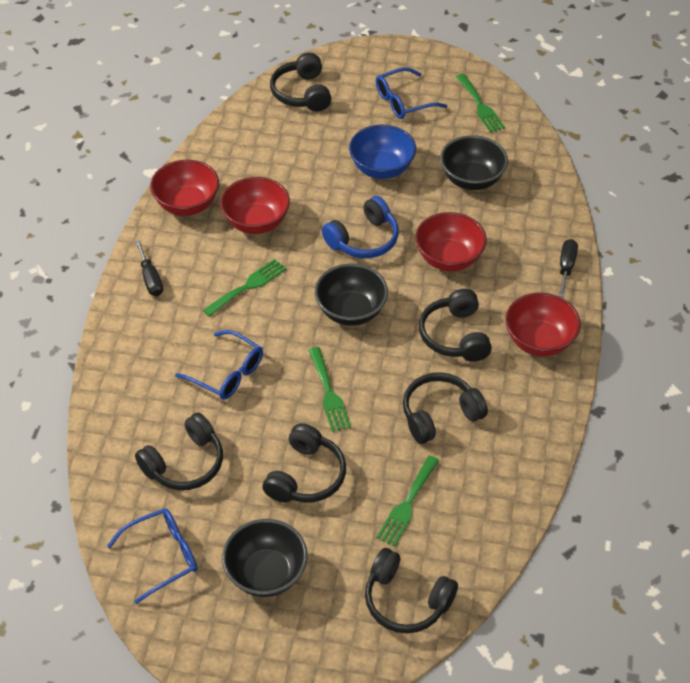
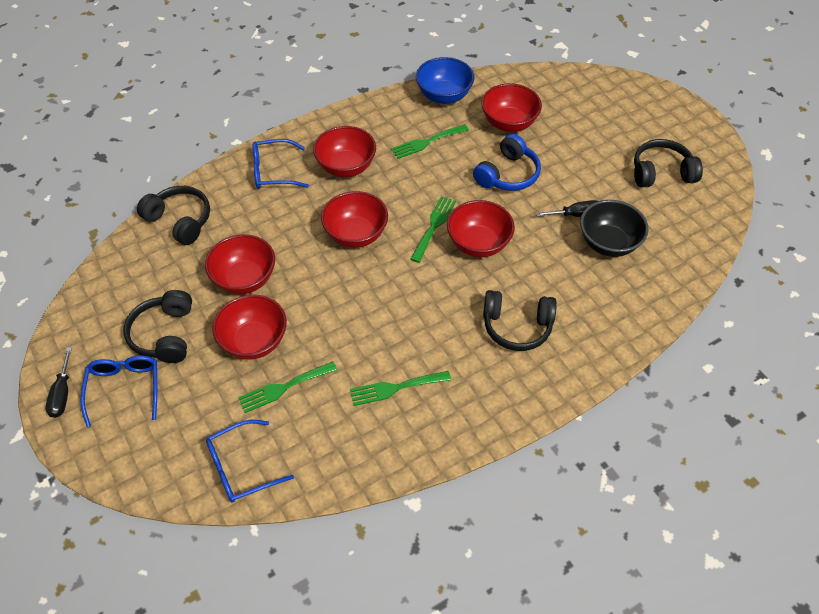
black bowl: [222,519,307,597] [315,264,388,326] [440,135,508,190] = 3 -> [580,200,649,257] = 1
black headphones: [135,412,223,490] [263,423,346,503] [270,53,331,112] [365,548,458,633] [403,372,488,444] [419,289,492,362] = 6 -> [124,290,192,363] [137,186,210,245] [483,290,557,351] [634,139,703,188] = 4
red bowl: [150,160,219,216] [220,177,290,234] [415,212,487,271] [505,293,581,356] = 4 -> [205,234,275,294] [212,295,287,360] [313,126,376,177] [321,191,388,248] [447,200,515,257] [481,83,542,132] = 6

